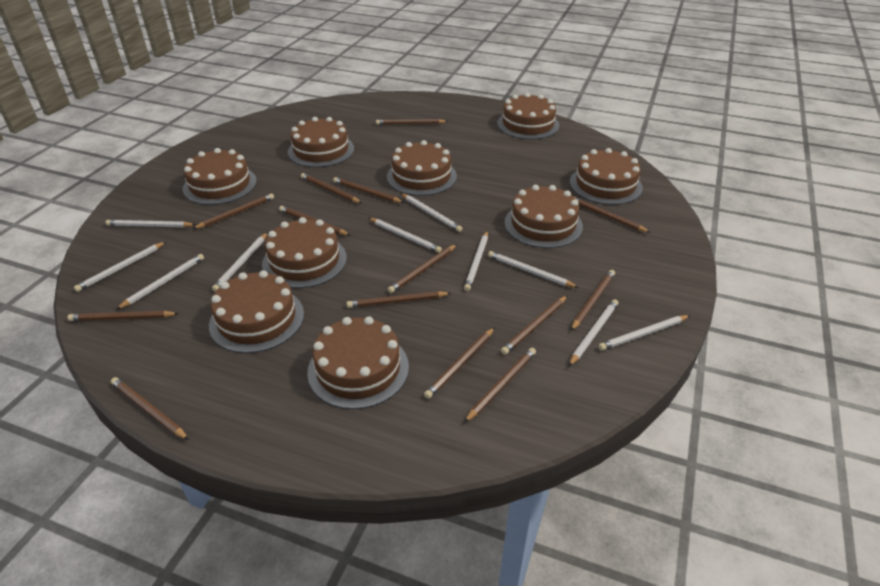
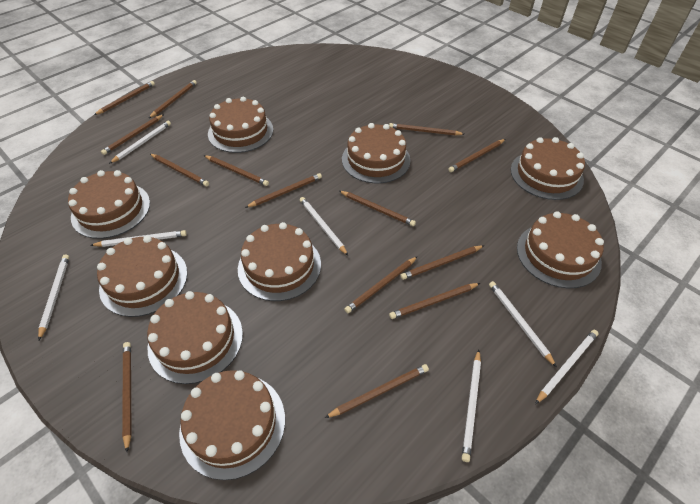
white pencil: [74,242,166,292] [105,220,196,227] [116,254,204,310] [212,232,268,292] [369,218,442,253] [401,193,463,232] [464,231,488,291] [488,251,579,288] [569,299,618,366] [598,315,690,351] = 10 -> [38,254,69,340] [90,230,187,247] [109,121,171,164] [300,197,348,256] [462,350,481,462] [489,281,557,368] [535,330,599,404] = 7

